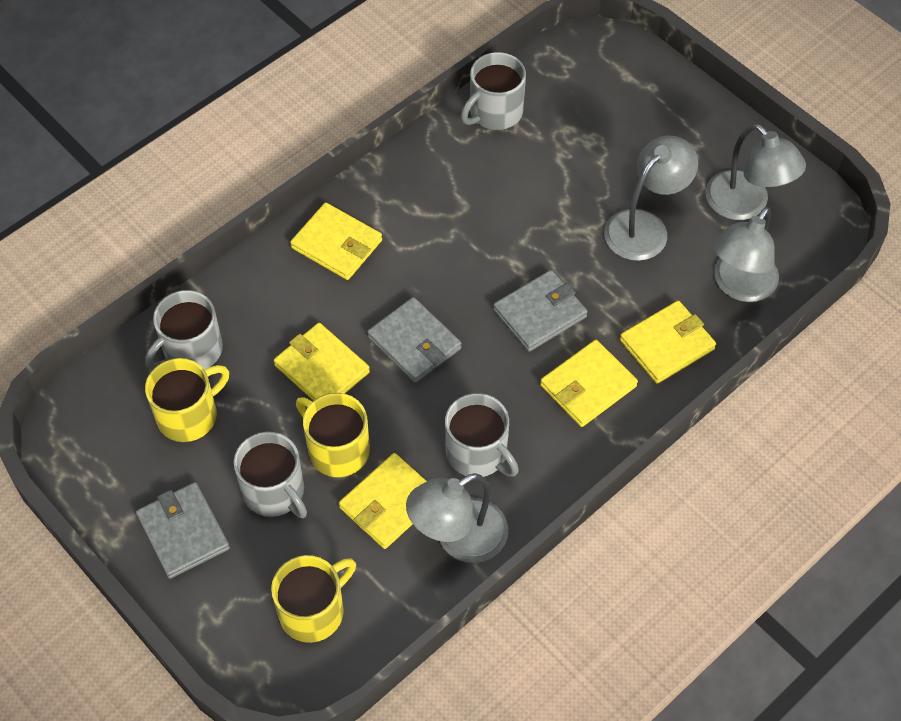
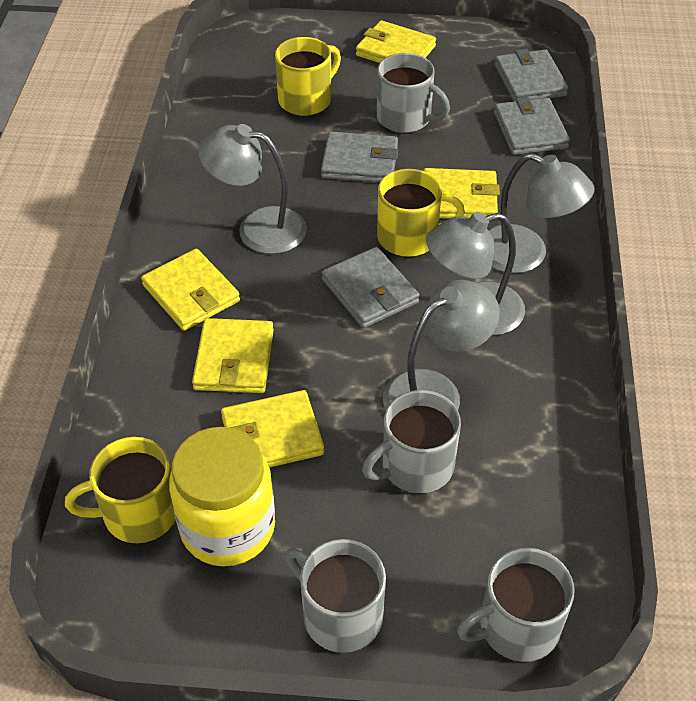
grey wallet: [136,482,230,579] [367,297,462,383] [493,270,588,352] = 3 -> [321,131,398,183] [322,247,420,328] [494,97,570,155] [495,49,569,102] = 4
yellow jar: none = 0 -> [169,427,275,566] = 1

